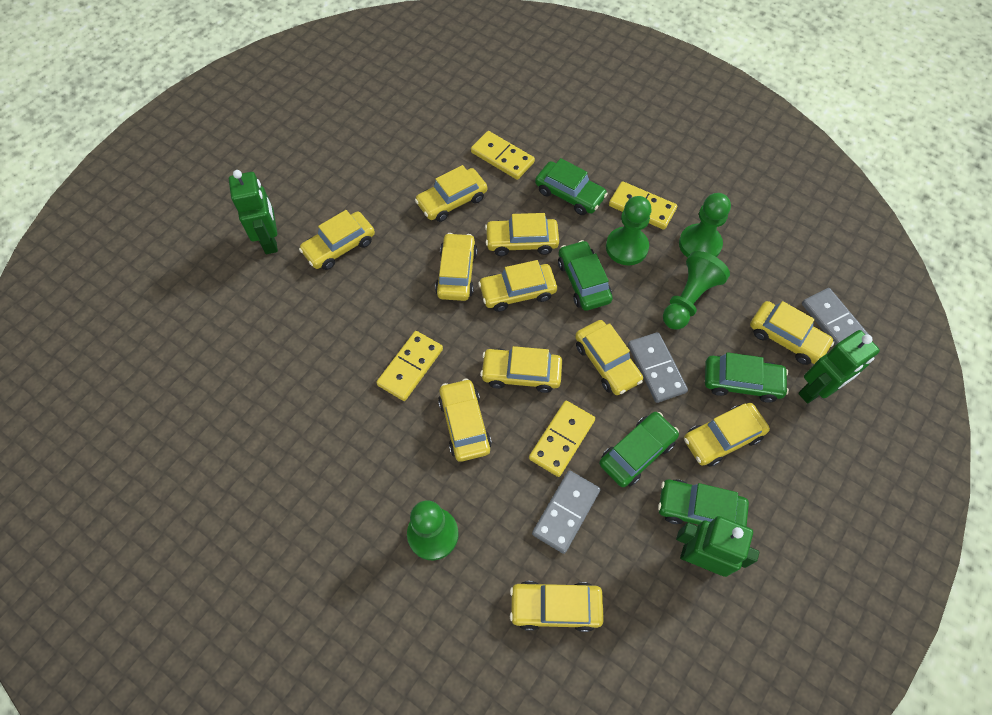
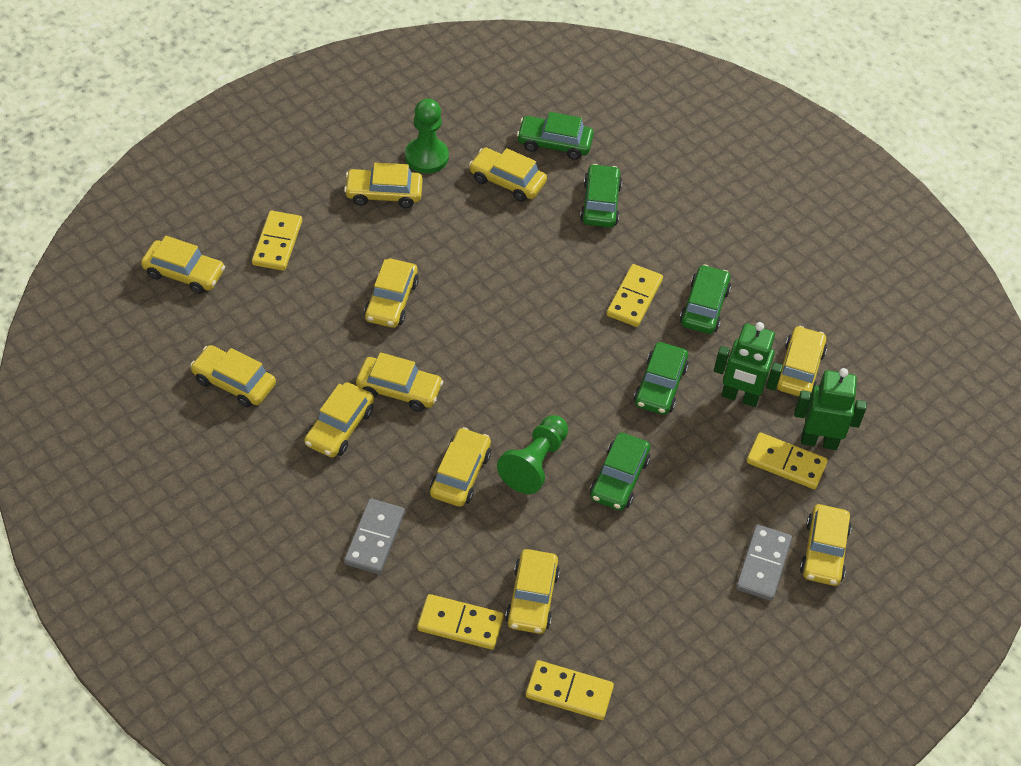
green pawn: [407,501,459,560] [606,196,652,265] [663,251,730,330] [679,193,731,258] = 4 -> [405,99,449,174] [497,415,568,494] = 2
green robot: [229,170,278,254] [676,516,759,577] [798,330,880,404] = 3 -> [714,322,783,407] [794,368,867,450] = 2
grey domino: [532,470,601,554] [628,332,688,403] [802,288,869,345] = 3 -> [344,499,405,574] [736,524,792,601] = 2
yellow domino: [376,331,443,401] [471,131,535,180] [529,401,595,477] [609,181,677,230] = 4 -> [252,211,302,271] [417,594,504,649] [526,660,614,720] [607,264,663,327] [747,433,828,489] = 5

